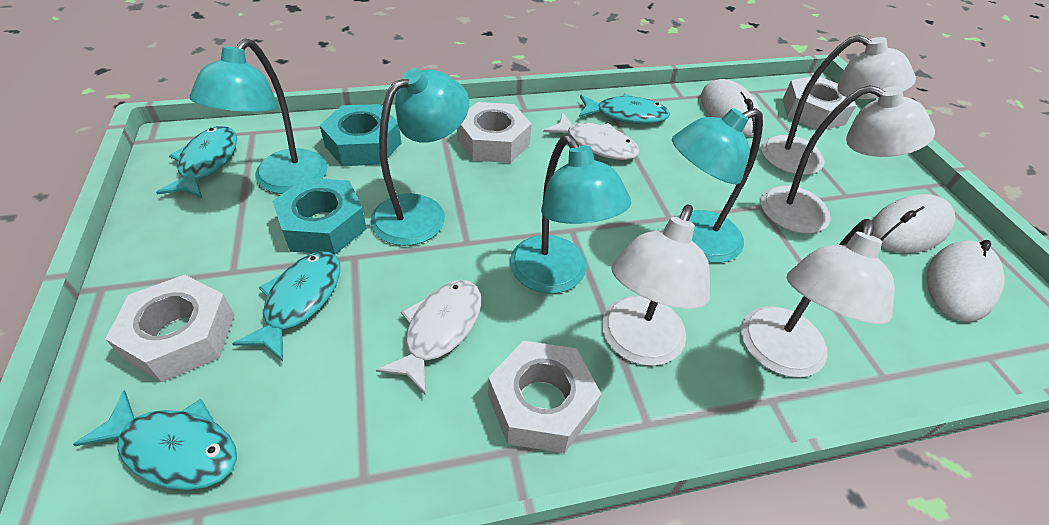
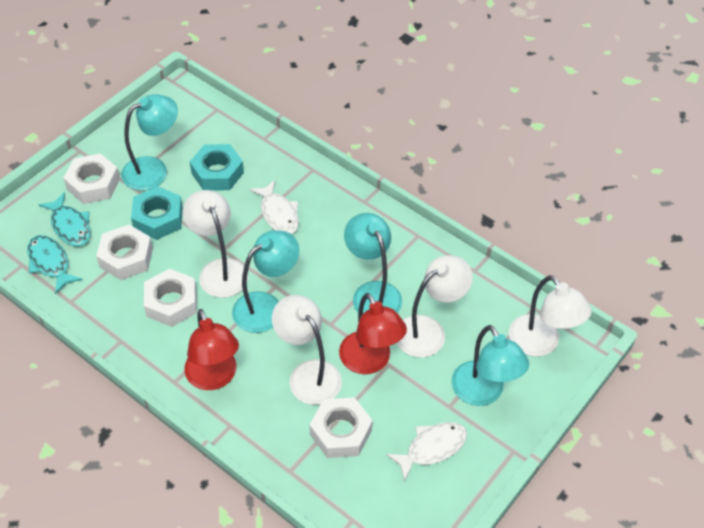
red lamp: none = 0 -> [184,309,239,390] [339,293,407,374] = 2
turquoise fish: [73,390,237,490] [156,126,237,198] [232,251,340,361] [579,93,670,124] = 4 -> [27,235,83,294] [39,192,91,247] = 2
white mouse: [701,79,761,137] [872,194,955,253] [927,240,1005,322] = 3 -> none = 0

